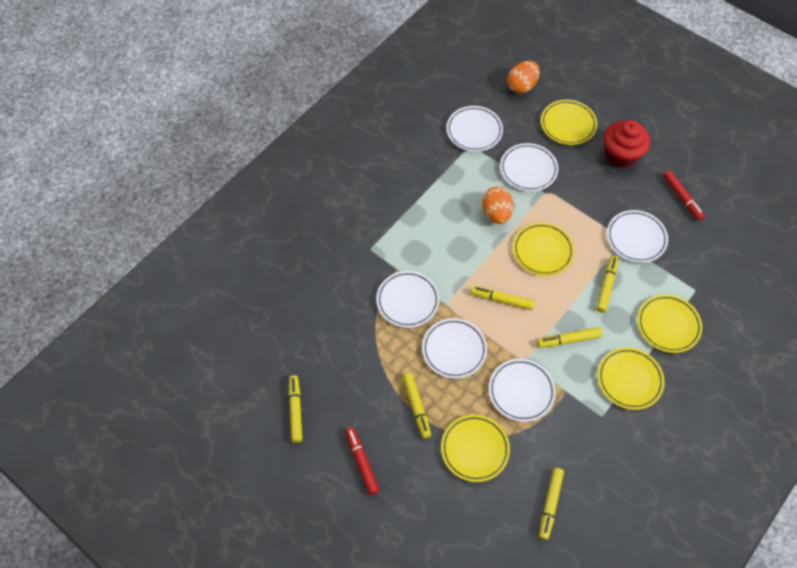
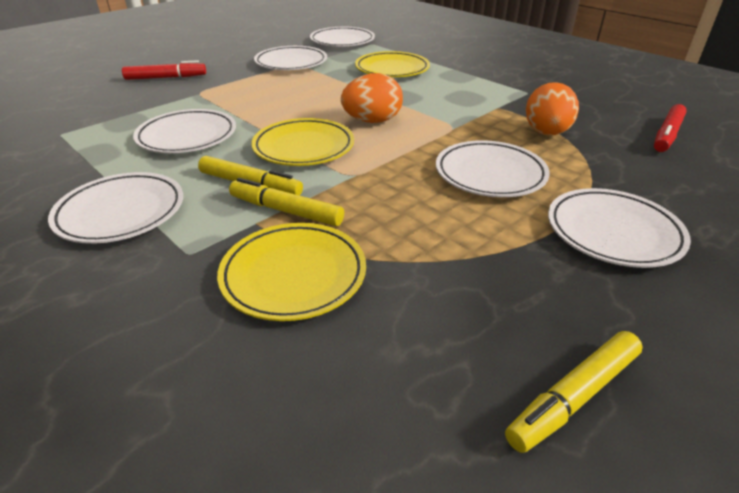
red cupcake: [604,120,650,168] = 1 -> none = 0
yellow marker: [289,375,302,443] [402,373,431,439] [470,286,535,310] [537,327,603,348] [539,468,564,540] [596,255,619,313] = 6 -> [198,156,303,196] [229,178,344,226] [505,331,643,453] = 3
yellow plate: [441,415,510,482] [513,222,574,276] [541,100,597,145] [598,347,665,410] [637,294,702,353] = 5 -> [217,223,366,321] [251,118,354,166] [355,51,430,77] = 3

